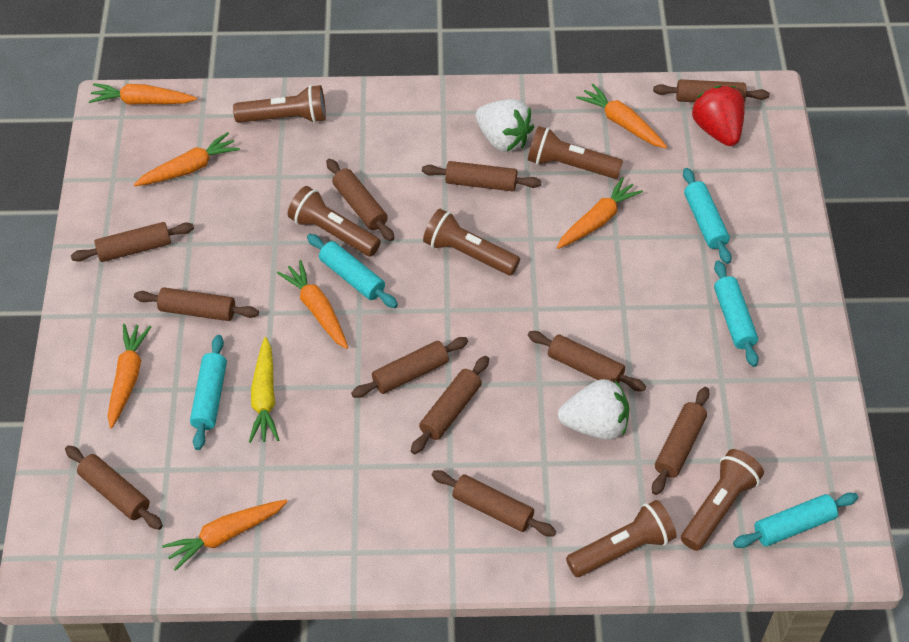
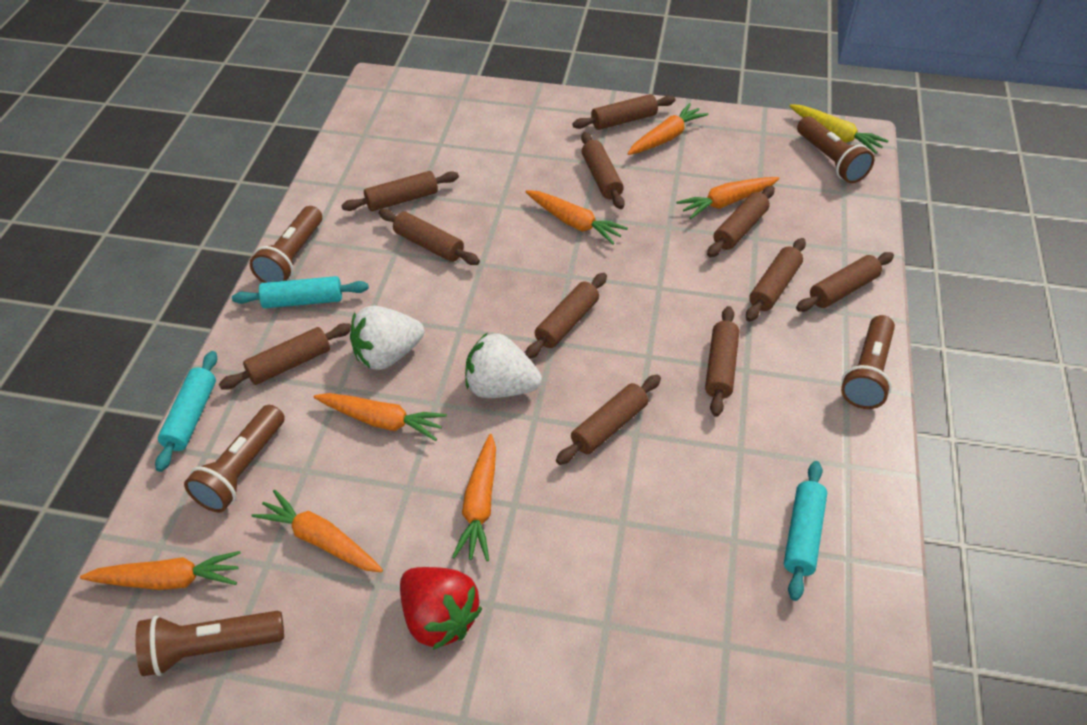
brown flashlight: [233,85,326,123] [288,186,381,257] [423,209,520,275] [528,126,623,179] [566,500,677,577] [681,449,764,551] = 6 -> [135,611,284,676] [184,405,285,512] [250,206,322,283] [797,116,875,183] [841,315,895,409] = 5
turquoise rolling pin: [190,335,227,450] [307,234,398,308] [683,168,731,264] [714,260,759,367] [733,493,858,548] = 5 -> [155,351,217,472] [232,276,369,308] [784,461,827,601] = 3

